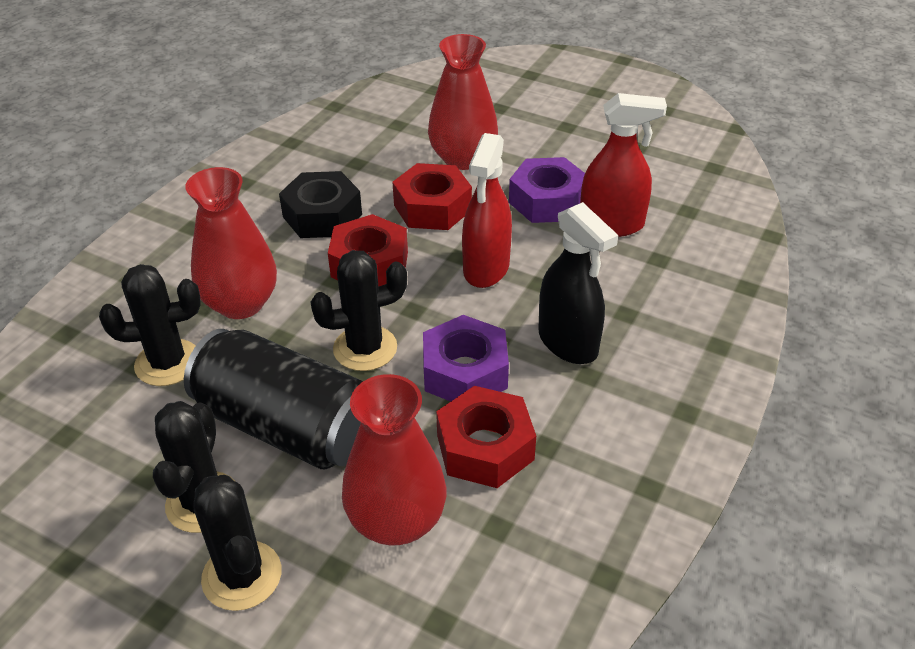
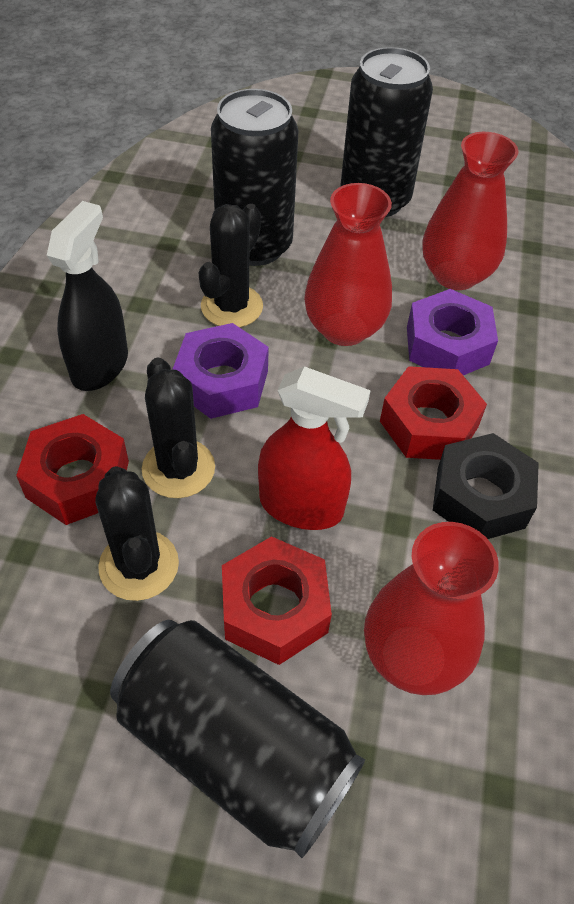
black cactus: [99,264,201,386] [153,401,236,533] [194,475,282,611] [311,250,407,371] = 4 -> [95,466,179,601] [142,357,215,498] [199,204,263,327] = 3
black can: [184,329,363,470] = 1 -> [110,620,365,858] [211,89,299,266] [340,47,433,217] = 3
red spray bottle: [462,133,512,288] [580,93,667,237] = 2 -> [258,366,371,530] = 1

